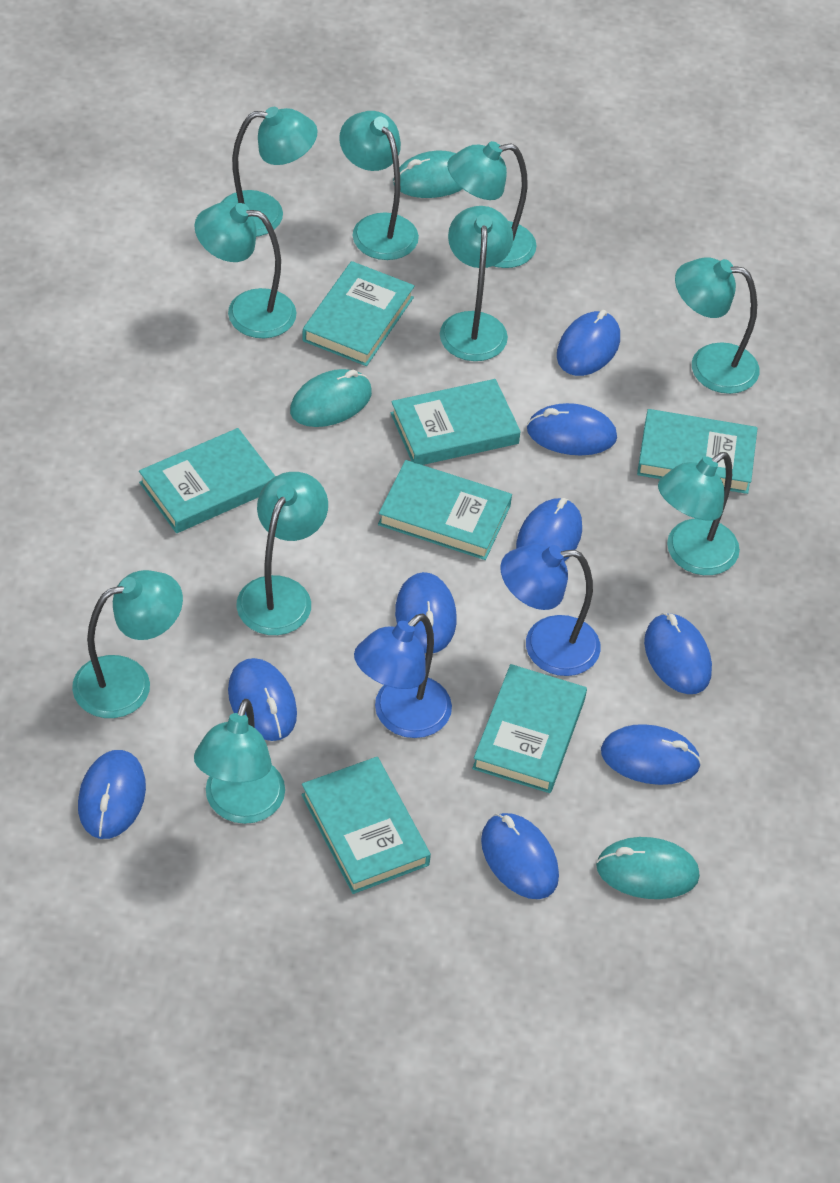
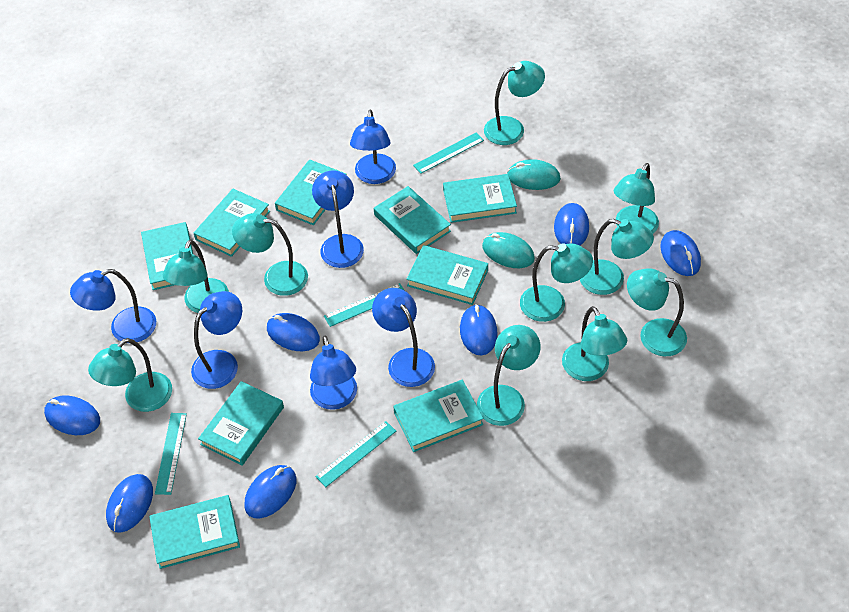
blue lamp: [354,613,452,738] [501,543,601,676] = 2 -> [70,269,156,342] [191,291,242,389] [310,335,357,410] [312,170,364,268] [350,110,396,184] [372,288,435,387] = 6
blue mouse: [78,750,146,839] [228,658,297,741] [395,572,456,653] [481,813,559,899] [516,498,582,562] [527,403,617,455] [557,310,620,376] [601,724,701,785] [644,613,712,694] = 9 -> [44,395,100,435] [106,474,153,533] [244,465,296,518] [267,313,320,351] [460,304,498,355] [554,203,589,246] [660,230,701,276] = 7
turquoise book: [139,428,275,533] [301,757,431,894] [302,261,415,366] [378,460,512,560] [391,379,521,465] [472,664,587,793] [637,409,757,494] = 7 -> [141,222,193,290] [149,495,240,569] [194,189,270,257] [198,381,284,466] [275,159,346,225] [374,186,451,254] [393,380,484,452] [407,245,488,305] [443,174,517,223] = 9
turquoise mouse: [290,369,372,427] [393,151,462,198] [596,837,700,899] = 3 -> [482,232,535,268] [507,159,561,190] = 2
turquoise ruler: none = 0 -> [155,413,187,495] [315,421,396,487] [324,283,405,327] [413,132,484,174] = 4

